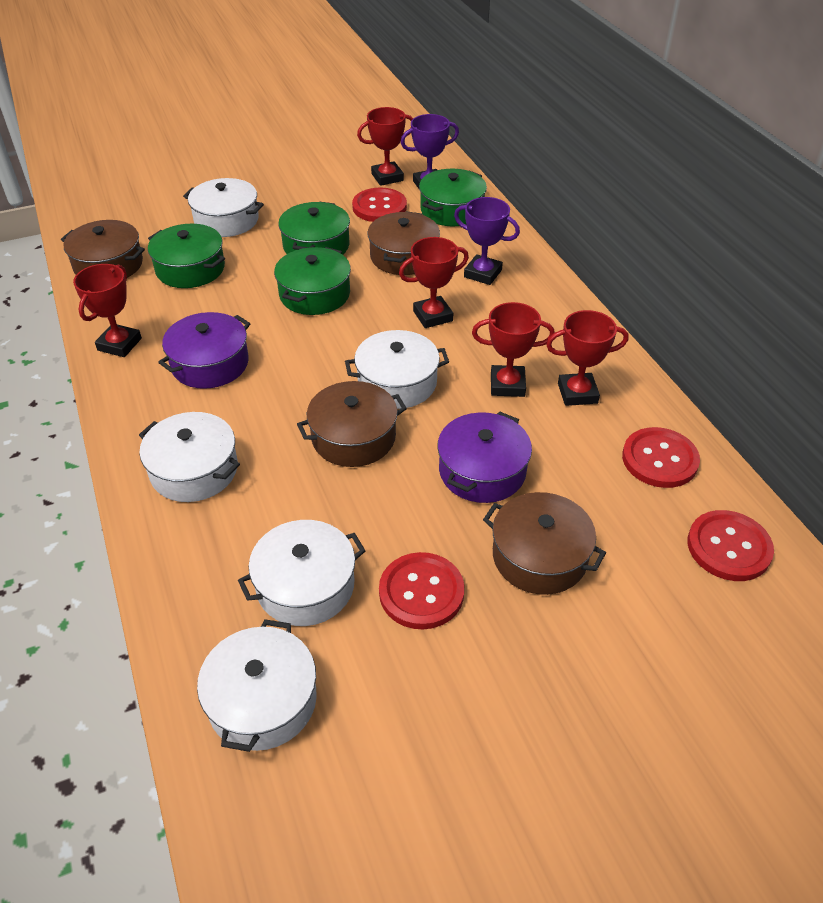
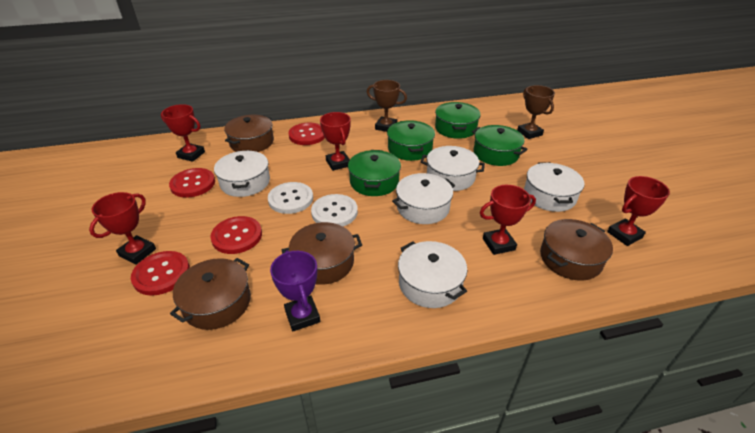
brown trophy: none = 0 -> [367,80,407,132] [517,85,555,139] = 2
purple pot: [158,312,250,389] [437,411,532,503] = 2 -> none = 0
purple trophy: [401,114,459,189] [454,197,520,285] = 2 -> [270,250,320,331] = 1
white button: none = 0 -> [268,182,313,214] [311,194,358,226] = 2

